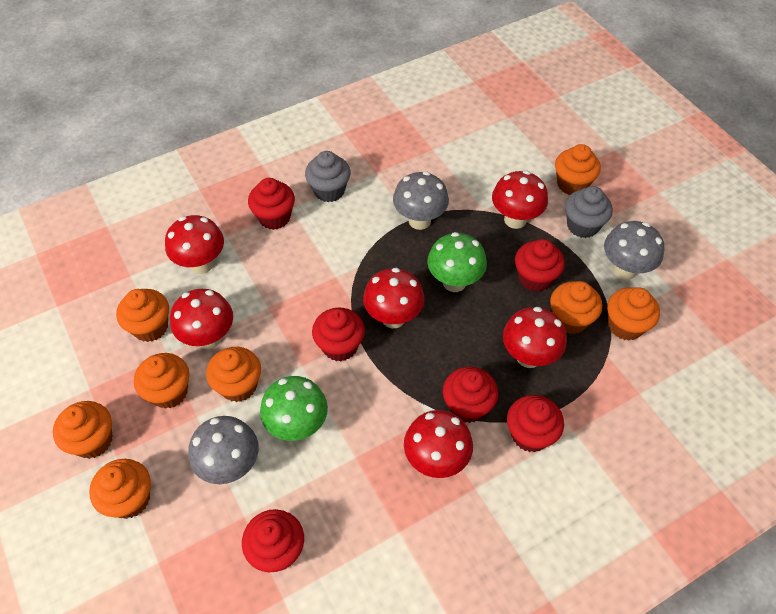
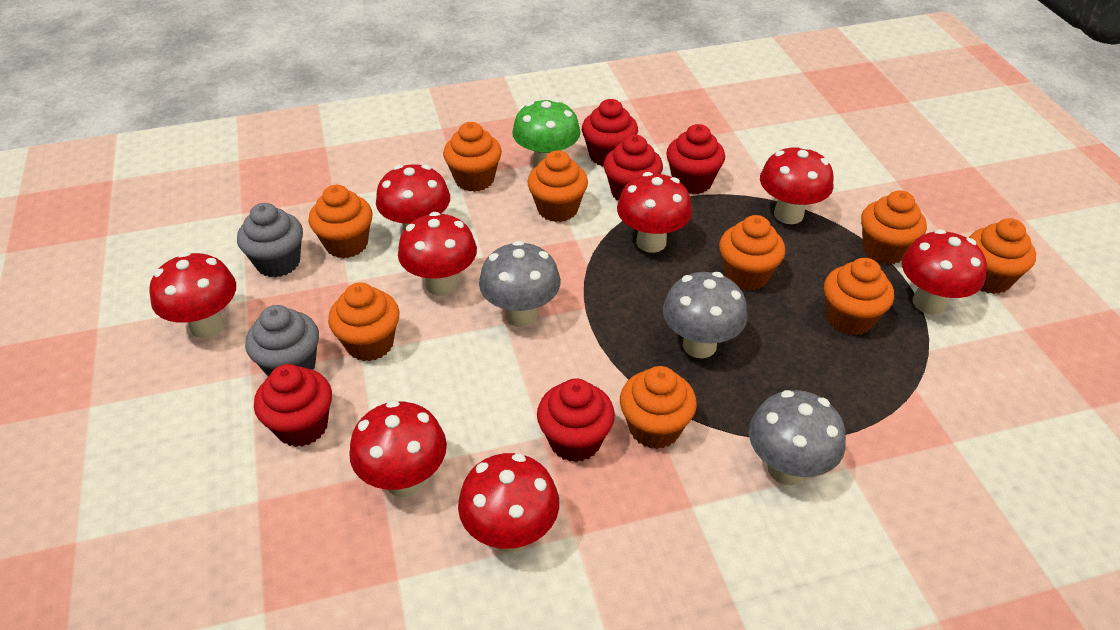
green mushroom: [260,376,328,441] [427,232,487,292] = 2 -> [512,98,581,168] = 1
orange cupcake: [53,401,113,459] [89,459,151,519] [116,289,169,342] [134,353,190,409] [206,347,261,402] [550,281,602,334] [555,144,601,195] [607,287,660,340] = 8 -> [309,185,373,258] [328,282,400,361] [443,122,502,192] [527,150,588,222] [620,366,697,449] [719,215,785,291] [824,258,894,335] [861,190,927,264] [969,218,1036,294] = 9
red cupcake: [242,509,304,572] [248,178,295,230] [312,308,365,362] [443,367,498,423] [507,395,564,452] [515,239,565,292] = 6 -> [254,364,332,447] [537,378,615,462] [582,99,638,167] [604,135,663,201] [666,124,725,194] = 5
red mushroom: [165,215,224,274] [170,289,233,349] [363,268,424,329] [404,410,473,478] [492,171,548,229] [503,307,567,368] = 6 -> [149,252,236,338] [349,400,447,497] [376,164,450,231] [398,212,477,296] [458,453,559,553] [617,172,692,253] [760,146,833,224] [902,229,987,315] = 8

